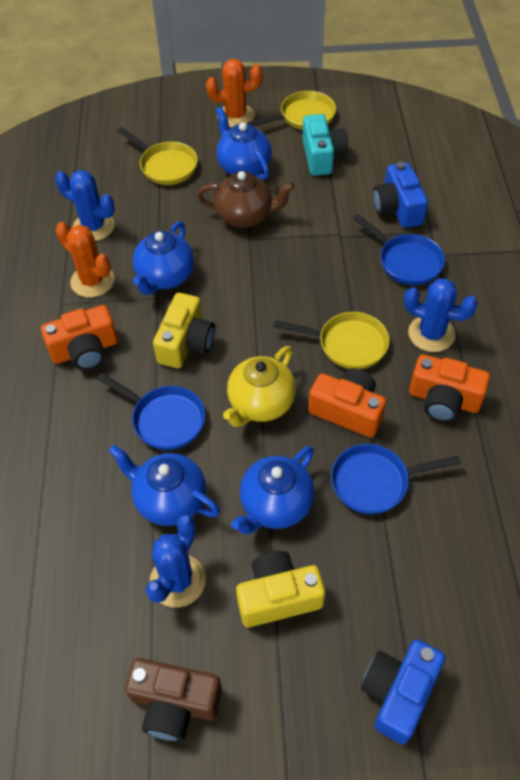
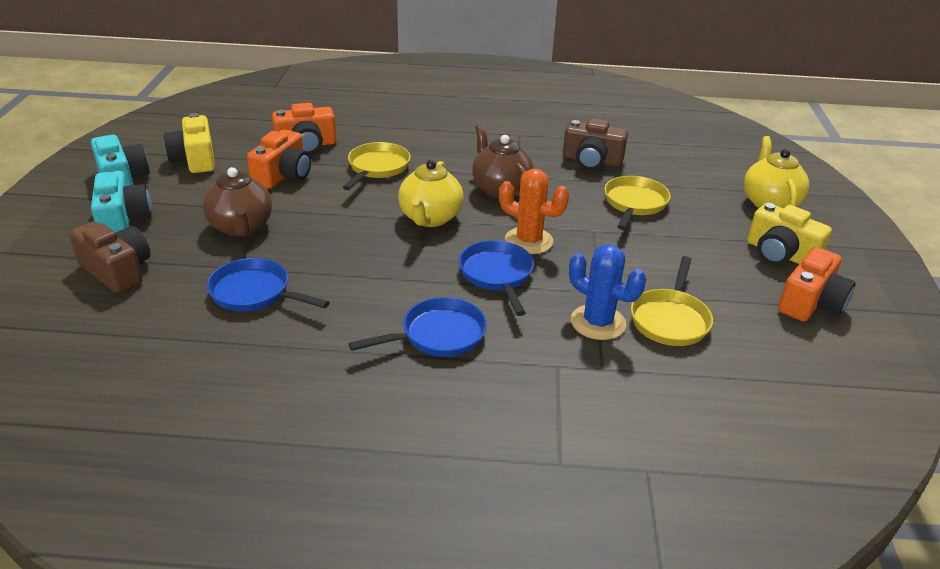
blue cactus: [55,170,115,241] [146,515,206,608] [404,278,478,352] = 3 -> [569,244,646,340] = 1
blue camera: [361,639,445,745] [373,162,428,228] = 2 -> none = 0
blue teapot: [109,445,220,526] [132,221,194,295] [216,107,272,180] [231,446,315,534] = 4 -> none = 0
brown camera: [125,658,222,742] = 1 -> [69,221,150,293] [563,118,628,170] = 2
brown teapot: [197,171,295,228] = 1 -> [203,167,272,236] [472,124,534,198] = 2
orange cactus: [56,222,114,297] [206,59,262,127] = 2 -> [499,168,569,254] = 1
turquoise camera: [302,114,348,176] = 1 -> [91,135,150,186] [91,171,152,233] = 2
yellow teapot: [223,346,296,427] = 1 -> [398,160,464,227] [744,136,809,208] = 2

